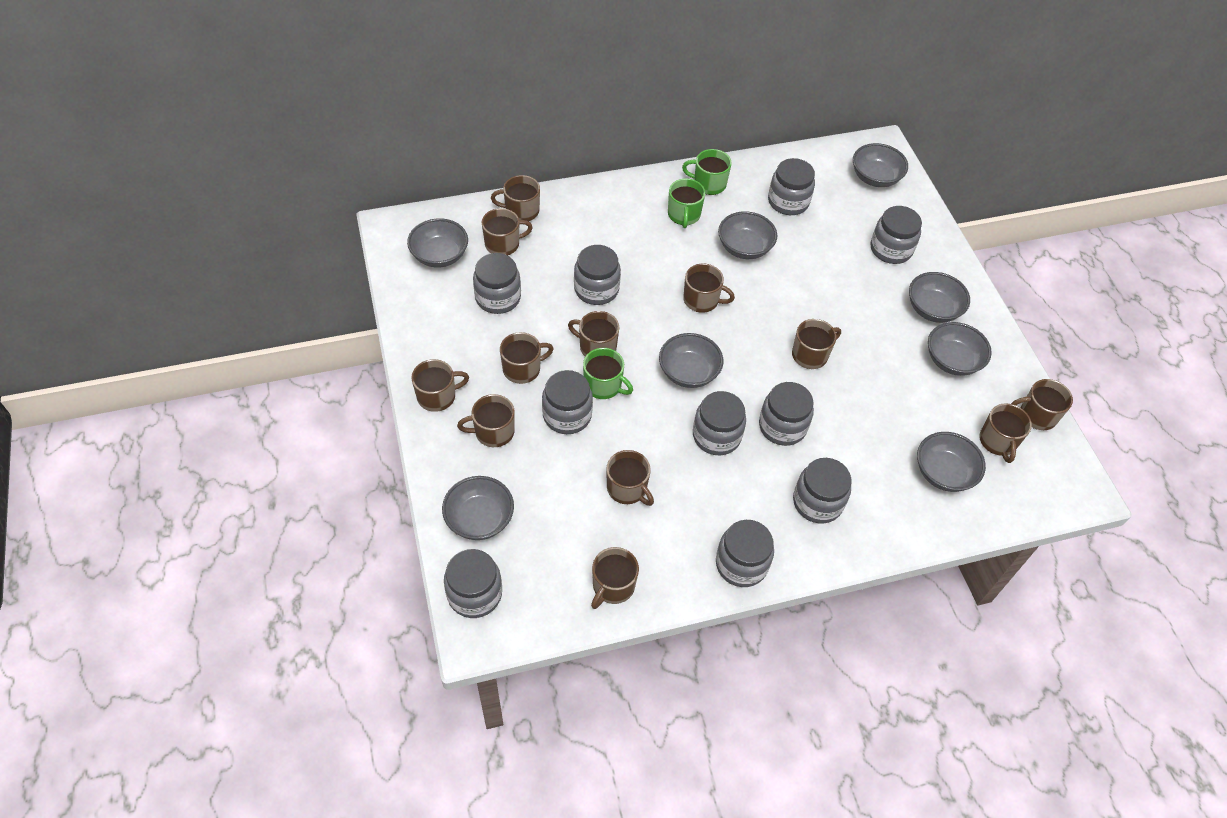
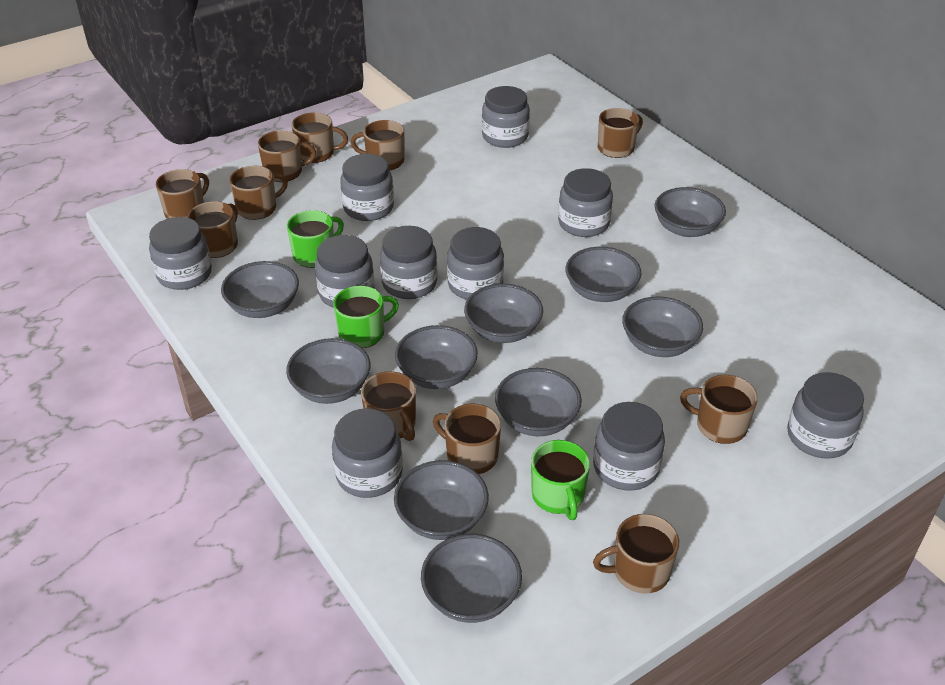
brown mug: [411,359,469,412] [457,394,514,447] [482,208,533,256] [491,175,540,221] [500,332,554,384] [568,311,619,357] [591,547,639,609] [606,450,654,506] [683,264,735,313] [792,319,841,369] [979,403,1032,463] [1011,379,1073,430] = 12 -> [156,169,209,219] [188,201,238,258] [229,166,288,220] [258,131,316,182] [292,112,348,163] [351,120,404,171] [361,371,416,441] [433,404,501,474] [593,514,679,594] [598,108,643,158] [680,375,758,444] = 11
grey bowl: [407,218,468,268] [442,476,514,540] [659,333,723,388] [718,211,777,259] [853,143,908,187] [909,272,970,323] [917,432,986,492] [928,322,992,376] = 8 -> [221,261,299,318] [286,338,371,404] [394,460,489,540] [395,325,478,389] [421,534,522,623] [464,284,543,343] [495,368,582,436] [565,247,641,302] [622,296,703,357] [654,187,726,237] = 10

